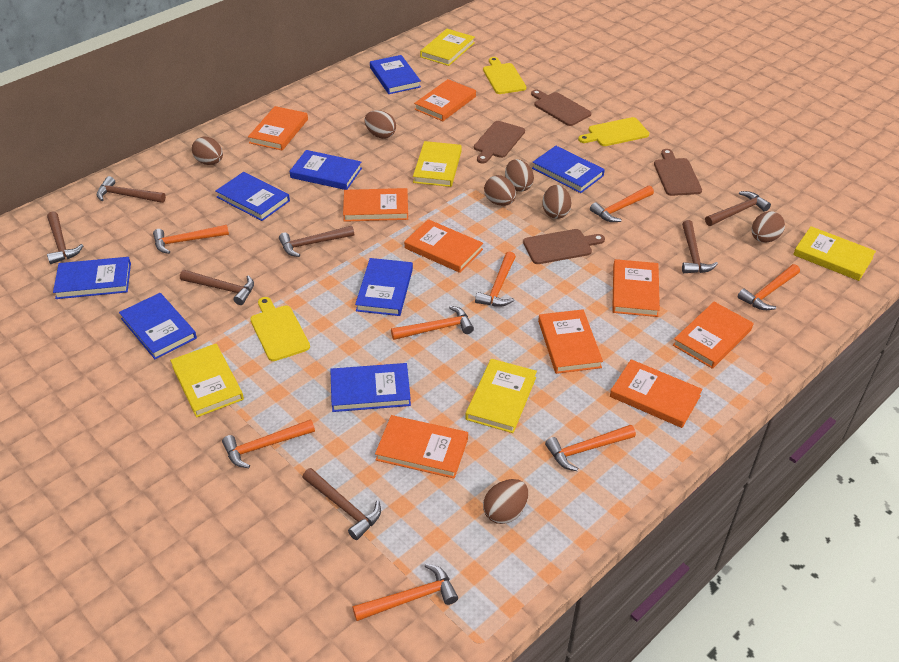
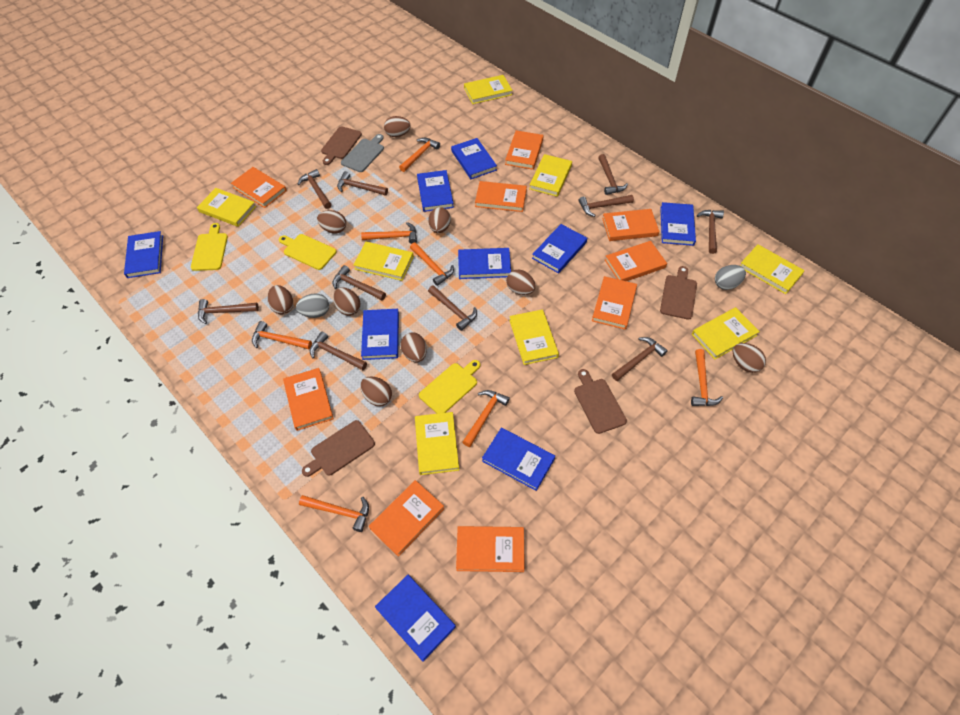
blue book: [53,257,131,299] [119,293,197,359] [215,172,290,221] [290,150,362,190] [330,363,411,412] [355,258,413,316] [370,55,421,94] [532,146,605,193] = 8 -> [124,231,163,278] [361,309,399,360] [375,575,456,662] [417,170,454,212] [451,138,497,179] [458,248,511,279] [482,428,555,491] [532,224,587,273] [660,202,696,246] = 9
brown egg: [192,137,223,165] [364,110,396,139] [483,479,528,524] [484,175,516,206] [505,159,534,192] [542,185,571,219] [752,211,785,242] = 7 -> [267,285,293,314] [317,210,346,234] [333,287,361,316] [360,377,392,406] [384,116,411,137] [400,333,427,362] [428,207,451,233] [506,270,536,295] [733,343,766,373] = 9
brown hammer: [47,212,84,264] [97,176,166,203] [180,270,254,305] [279,226,354,257] [302,468,381,540] [682,220,718,273] [705,191,771,226] = 7 -> [198,299,259,324] [298,169,332,209] [310,332,367,370] [332,265,386,300] [337,171,388,196] [428,285,477,331] [579,195,634,217] [598,154,628,195] [612,337,668,381] [697,210,724,254] = 10
grey cutting board: none = 0 -> [341,134,384,172] = 1
grey egg: none = 0 -> [296,293,329,318] [715,265,746,290] = 2
orange hammer: [153,225,229,254] [222,419,315,468] [352,563,458,621] [391,306,474,340] [475,251,516,307] [545,425,636,471] [590,186,654,222] [738,264,800,310] = 8 -> [252,321,312,349] [299,495,369,532] [361,222,417,244] [399,138,440,172] [410,242,454,286] [462,390,510,447] [691,349,723,406] = 7
yellow book: [170,344,244,418] [413,141,462,187] [420,29,475,66] [465,359,537,433] [793,226,876,281] = 5 -> [197,188,256,227] [354,242,414,281] [415,412,459,475] [464,75,513,104] [509,309,559,365] [529,154,572,197] [692,307,760,359] [740,244,805,294] = 8

